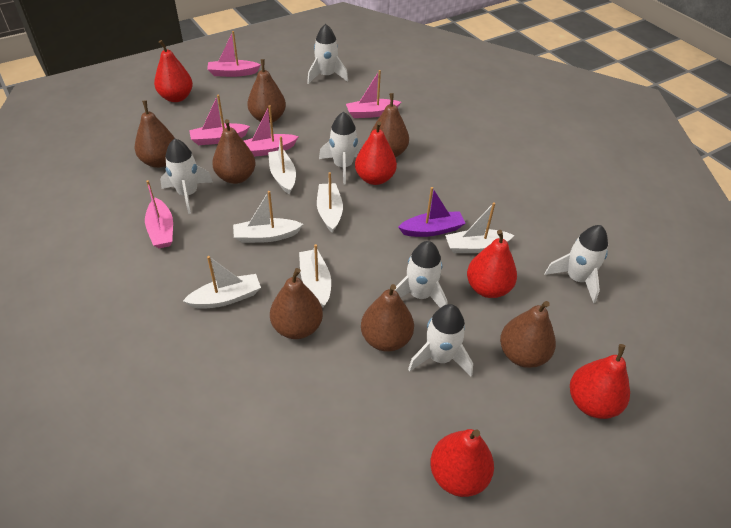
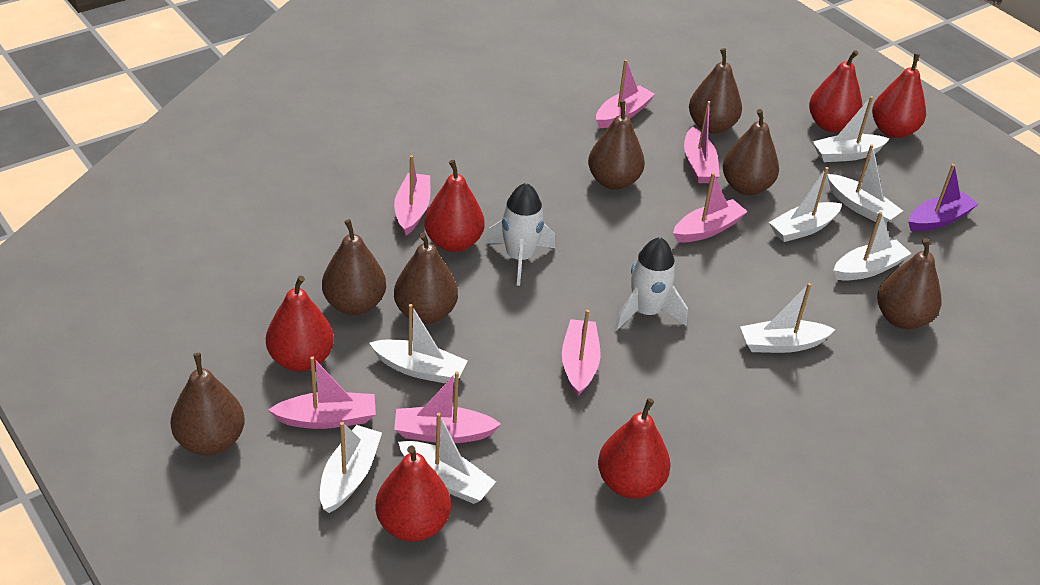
pink boat: [145,180,173,248] [189,94,250,145] [207,31,261,77] [244,105,299,157] [346,70,401,118] = 5 -> [269,356,376,429] [394,155,430,236] [394,371,501,443] [562,310,600,396] [596,60,655,128] [673,173,748,243] [684,101,720,183] = 7
red pear: [154,40,193,102] [355,121,397,185] [430,429,494,497] [467,230,517,298] [570,344,630,419] = 5 -> [266,276,334,372] [376,446,451,542] [424,160,484,252] [598,398,671,499] [809,50,862,132] [872,54,926,138] = 6
white boat: [183,256,261,309] [233,191,303,243] [268,136,296,195] [299,244,331,308] [317,172,343,233] [445,202,515,253] = 6 -> [320,422,382,513] [369,304,468,383] [398,413,496,504] [740,283,836,353] [769,167,842,242] [812,96,889,162] [827,145,903,223] [834,212,912,281] = 8
white rocket: [160,138,213,214] [307,24,348,84] [319,112,363,185] [395,241,448,308] [408,304,473,376] [545,225,608,303] = 6 -> [485,183,556,286] [614,237,688,331] = 2

